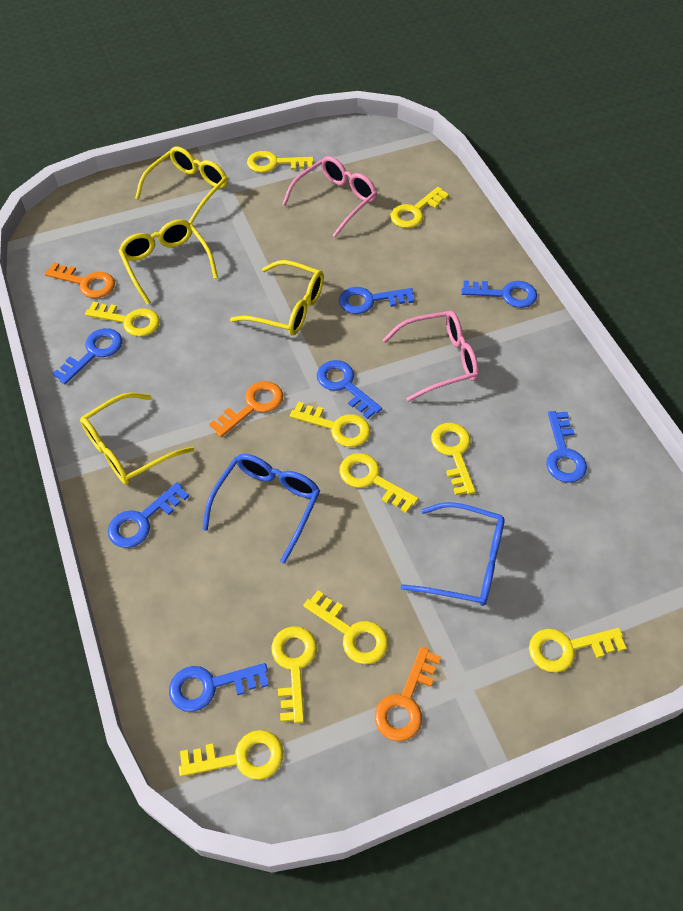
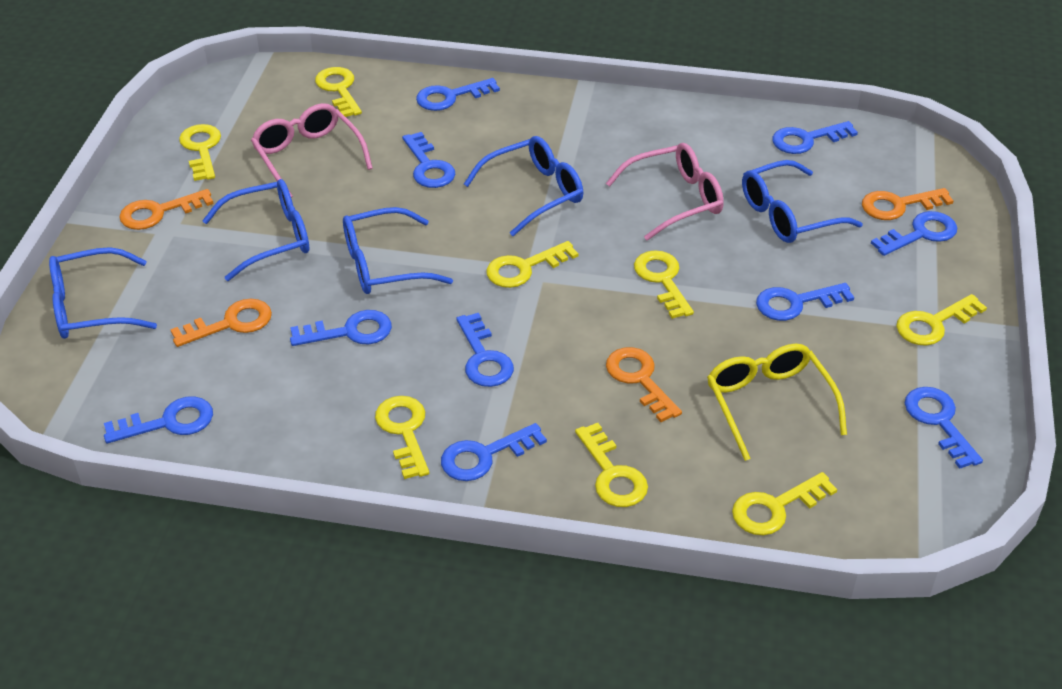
blue glasses: [203,454,320,563] [400,502,505,606] = 2 -> [49,247,157,339] [202,179,310,281] [343,207,453,294] [464,136,583,236] [742,160,863,243] = 5
blue key: [52,328,122,384] [108,482,189,548] [169,663,269,712] [317,360,382,419] [339,287,414,314] [461,280,537,308] [546,411,587,483] = 7 -> [104,396,213,444] [290,310,392,346] [402,132,455,188] [416,78,500,111] [441,423,547,481] [456,313,514,387] [756,283,854,321] [772,121,858,154] [871,211,957,256] [905,387,983,469] = 10
orange key: [44,263,115,298] [210,381,283,437] [375,647,441,742] = 3 -> [120,189,214,230] [170,299,272,347] [606,347,682,422] [862,188,953,220] = 4
yellow glasses: [80,393,194,485] [118,220,218,305] [135,147,228,224] [230,260,324,336] = 4 -> [707,344,847,461] = 1
yellow key: [85,302,160,337] [179,730,283,780] [247,151,314,173] [271,626,317,723] [290,402,371,447] [303,590,388,664] [339,453,418,513] [390,187,449,228] [431,423,476,495] [529,628,626,673] = 10 -> [179,124,221,181] [315,67,362,117] [375,396,429,479] [486,241,579,288] [575,423,648,507] [634,250,694,319] [732,472,837,535] [896,294,987,346] = 8

